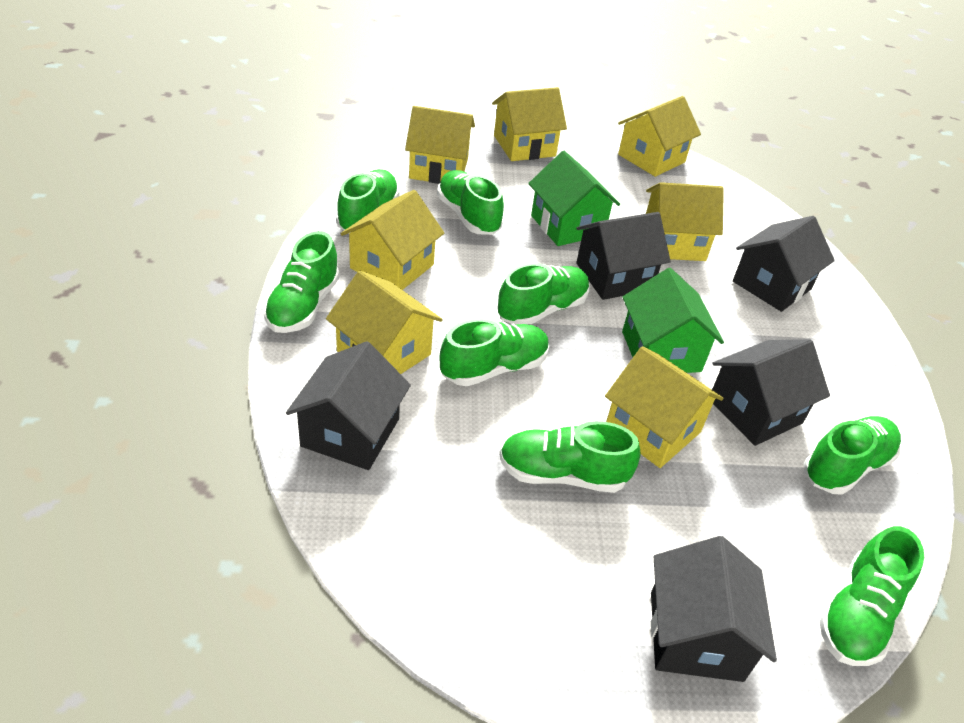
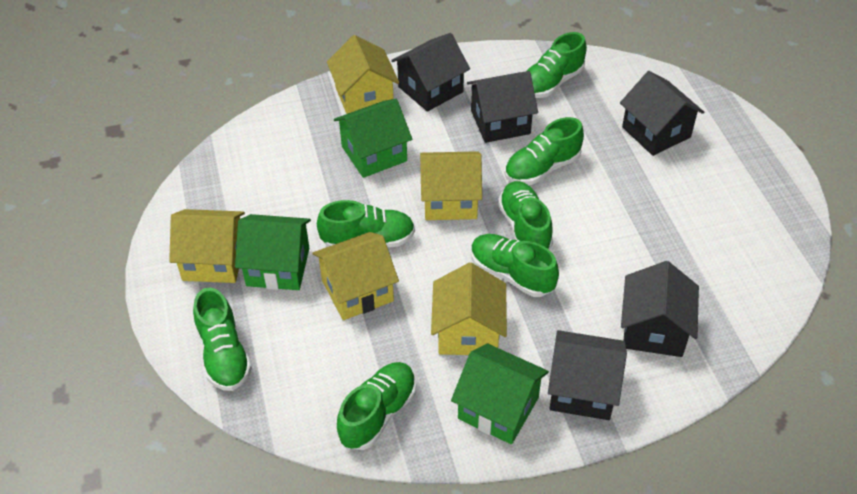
green house: [528,151,620,246] [622,268,724,373] = 2 -> [235,214,311,290] [334,99,412,178] [451,343,549,444] = 3
green shoe: [264,231,340,333] [336,169,400,234] [437,170,504,235] [440,319,549,386] [497,263,590,325] [499,421,641,493] [804,416,901,495] [819,526,924,666] = 8 -> [193,288,252,391] [317,200,415,247] [337,362,416,450] [471,234,559,297] [498,181,553,250] [505,117,584,185] [527,32,587,98] = 7
yellow house: [326,271,443,374] [341,190,444,290] [405,106,475,184] [492,87,567,161] [605,346,724,468] [618,96,701,177] [646,182,724,261] = 7 -> [169,209,245,283] [312,232,399,320] [327,35,399,114] [420,151,482,220] [431,263,507,355] = 5

